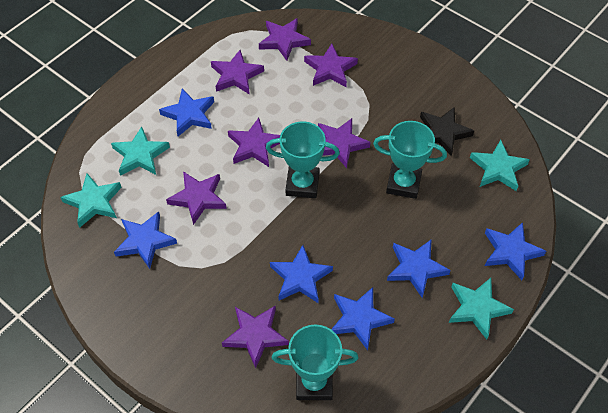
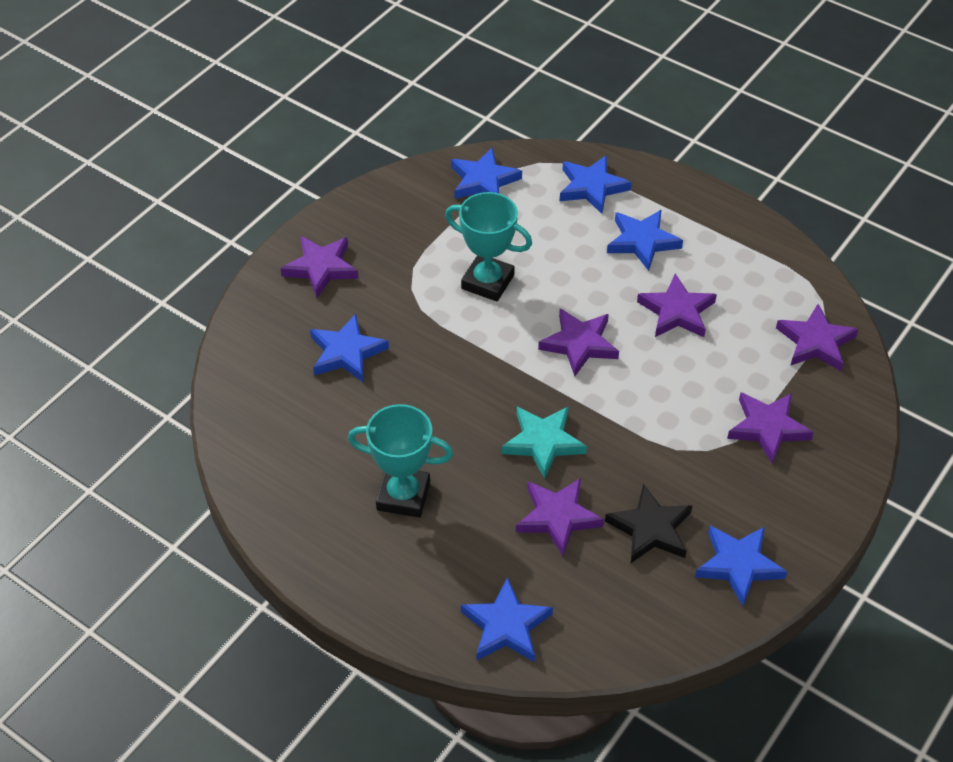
purple star: [166,171,227,225] [211,50,264,94] [222,306,289,368] [228,118,280,167] [259,18,311,61] [304,43,358,87] [318,118,371,168] = 7 -> [280,236,359,298] [516,478,604,556] [538,308,619,376] [637,274,717,337] [727,392,814,464] [776,304,858,371] = 6
turquoise star: [60,173,122,228] [111,126,170,176] [449,278,514,339] [470,140,530,191] = 4 -> [501,406,587,479] = 1
turquoise trophy: [266,122,340,198] [272,324,359,400] [373,121,447,199] = 3 -> [348,404,453,517] [445,192,532,301] = 2

